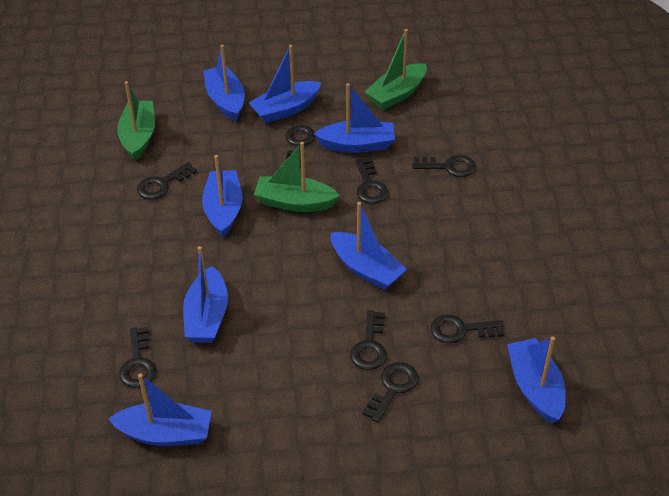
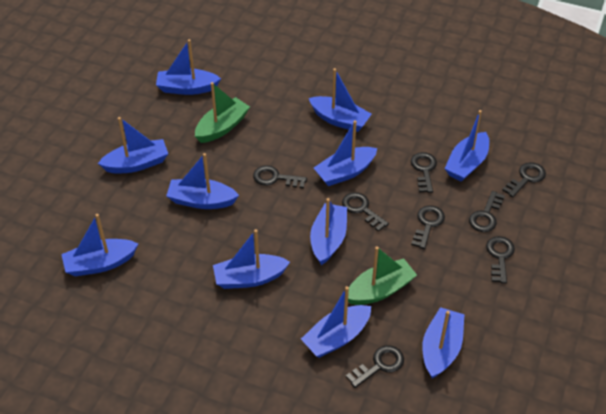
blue boat: [108,373,212,446] [183,246,228,343] [202,155,242,237] [203,44,245,121] [249,45,321,123] [314,83,395,153] [331,202,407,290] [507,336,566,424] = 8 -> [61,214,138,277] [98,117,168,173] [156,39,221,95] [166,153,239,209] [213,229,290,289] [301,286,371,358] [309,68,372,132] [310,198,347,265] [314,120,377,186] [422,307,465,378] [444,110,489,182] = 11
green boat: [117,81,155,161] [254,142,340,212] [365,29,427,110] = 3 -> [195,82,250,143] [348,246,417,305] = 2

